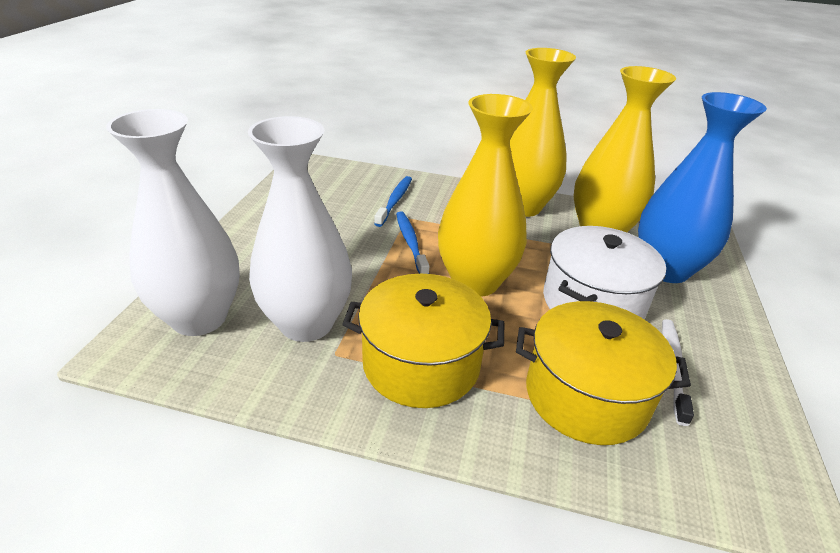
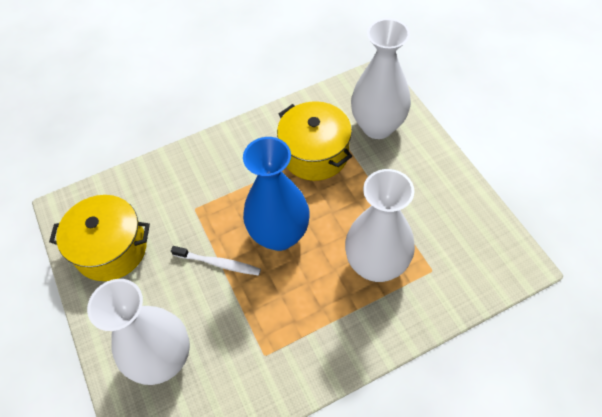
blue toothbrush: [374,176,412,227] [396,211,429,274] = 2 -> none = 0
white pot: [543,226,666,319] = 1 -> none = 0
white vase: [106,109,240,336] [248,116,352,342] = 2 -> [87,279,190,385] [345,169,415,282] [351,19,411,139] = 3
yellow vase: [438,94,533,297] [510,48,576,217] [574,66,676,232] = 3 -> none = 0

